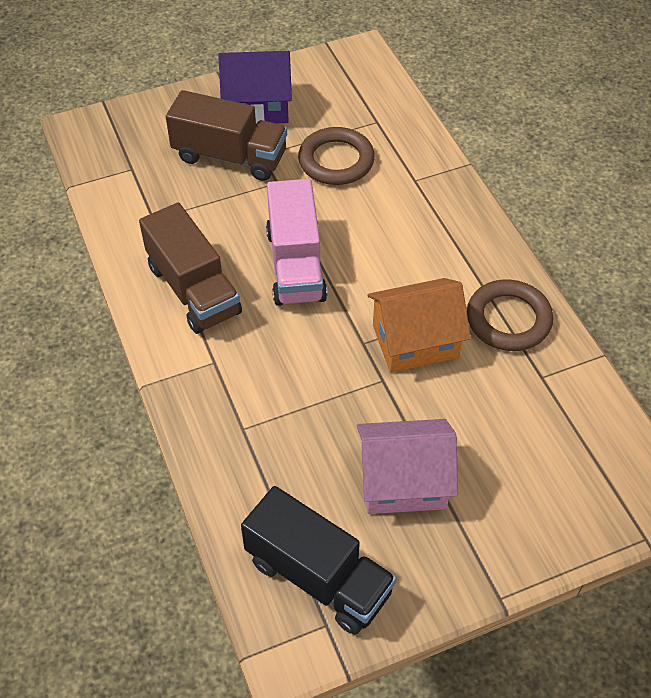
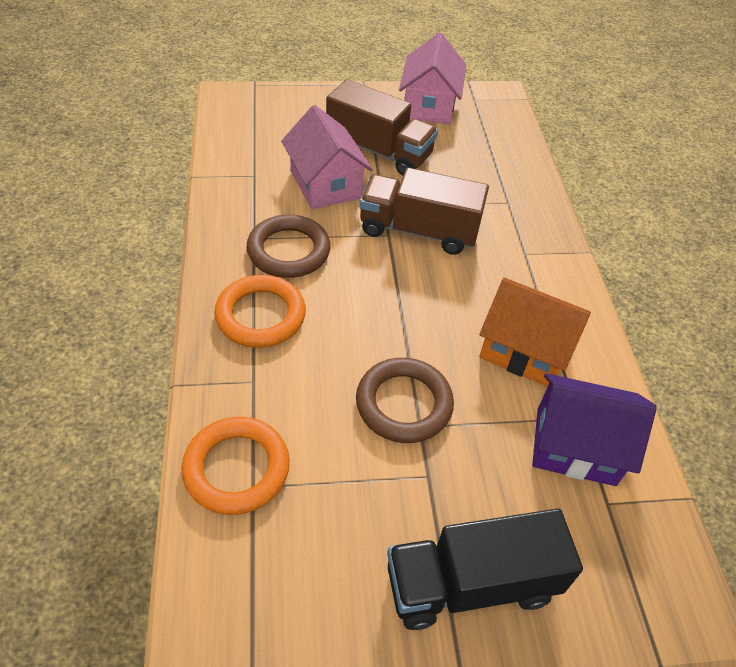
orange ring: none = 0 -> [181,417,290,515] [214,275,306,348] = 2
pink house: [357,419,458,514] = 1 -> [281,105,373,210] [399,32,466,124] = 2
pink truck: [266,179,327,306] = 1 -> none = 0

